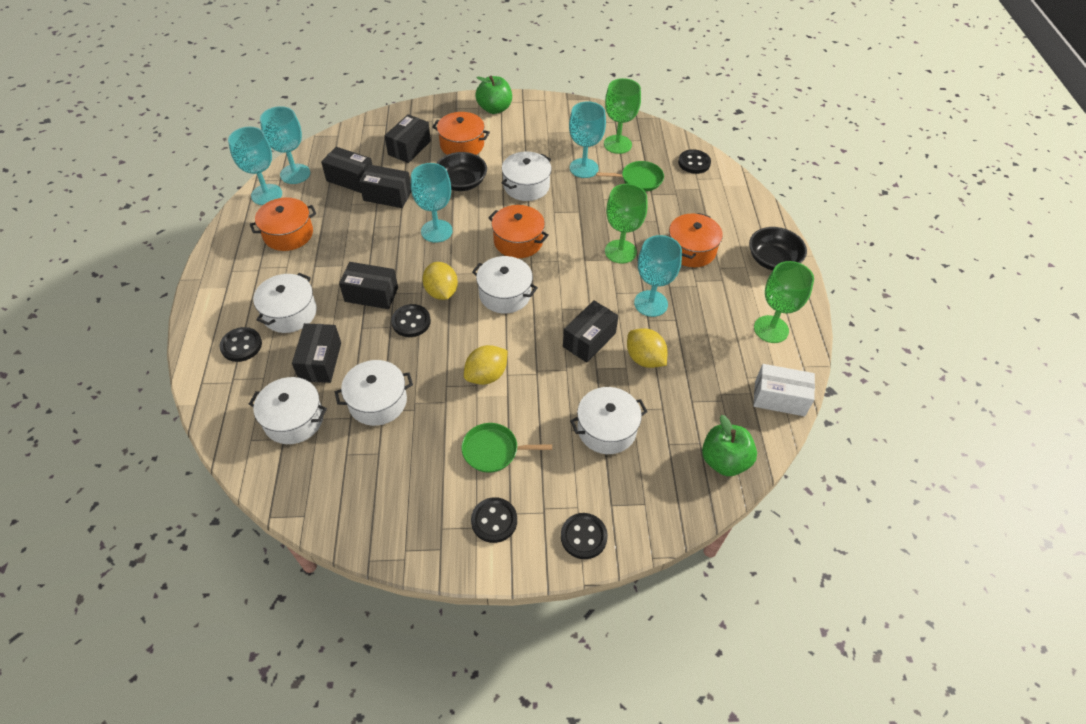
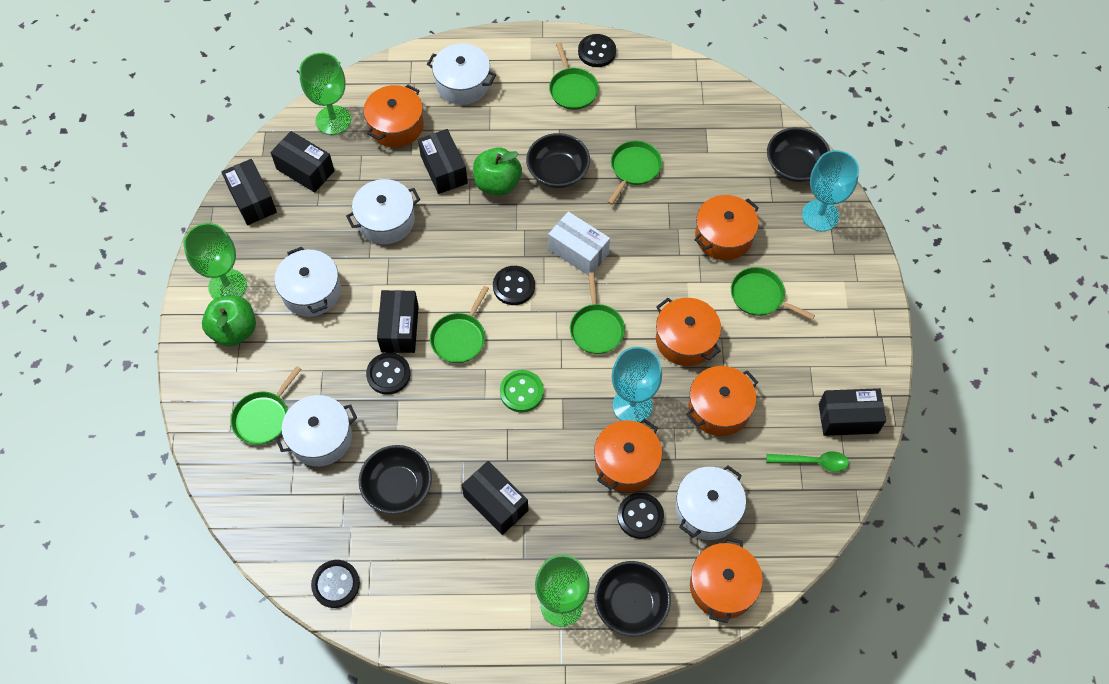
black bowl: [436,152,487,191] [749,227,807,271] = 2 -> [359,445,432,514] [526,133,590,188] [594,561,671,637] [767,127,830,182] = 4
green button: none = 0 -> [500,370,544,412] = 1
green pan: [462,423,552,473] [596,161,664,191] = 2 -> [231,366,301,445] [430,286,489,363] [549,42,599,110] [570,272,625,354] [608,141,662,205] [731,267,815,320] = 6
green spoon: none = 0 -> [767,451,849,472] = 1
orange pot: [250,197,316,251] [432,112,490,155] [488,205,549,258] [669,213,723,267] = 4 -> [363,84,424,148] [594,419,662,493] [656,298,721,366] [686,366,758,436] [690,537,763,623] [694,195,759,260] = 6
turquoise goblet: [228,127,282,205] [260,106,310,184] [411,163,453,243] [569,101,606,178] [634,235,682,317] = 5 -> [612,347,662,423] [802,150,859,232] = 2
white pot: [249,377,327,444] [253,273,317,333] [335,360,413,426] [472,256,538,313] [502,151,552,201] [570,387,648,454] = 6 -> [274,247,341,317] [275,395,357,466] [346,179,420,244] [427,43,496,105] [676,466,746,540] = 5
yellow lemon: [422,262,458,300] [464,345,508,385] [627,328,667,368] = 3 -> none = 0

